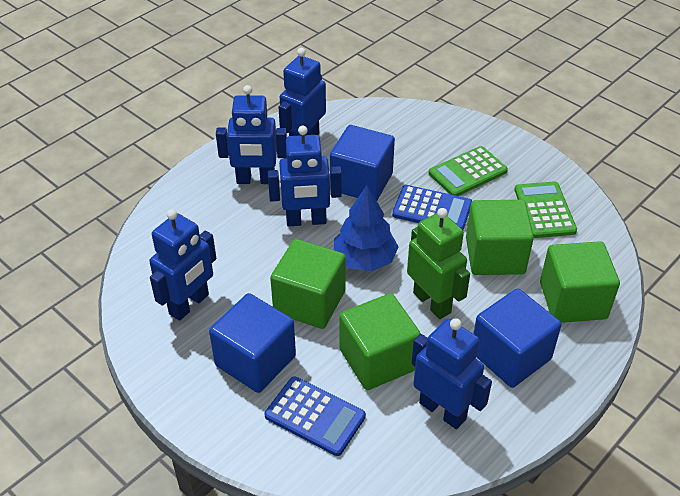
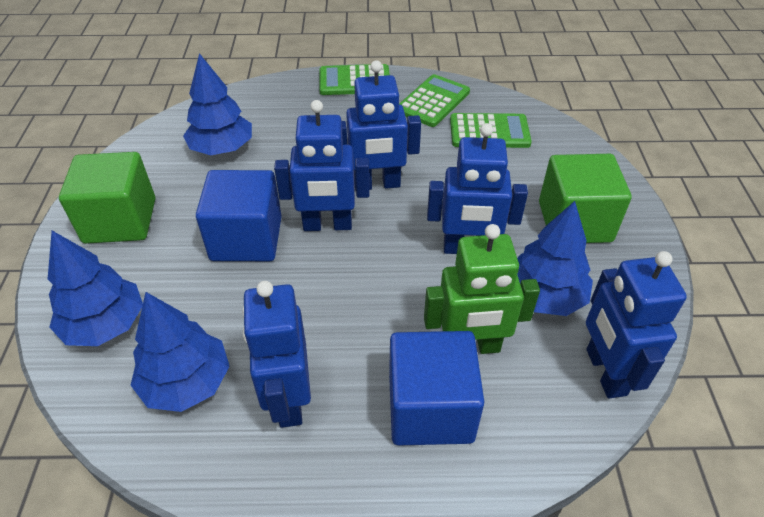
blue calculator: [265,376,366,456] [392,185,472,230] = 2 -> none = 0
blue cube: [209,293,296,393] [330,125,395,201] [473,288,561,388] = 3 -> [196,170,282,261] [389,331,484,446] = 2
blue tree: [334,185,399,271] = 1 -> [48,231,143,346] [131,292,230,412] [183,53,252,155] [517,201,593,316] = 4
green calculator: [429,146,508,196] [514,181,577,238] = 2 -> [319,64,390,95] [399,74,470,127] [450,113,532,148] = 3
green cube: [270,239,346,329] [339,293,421,390] [466,200,534,275] [540,241,620,323] = 4 -> [59,152,155,244] [539,154,632,243] = 2

